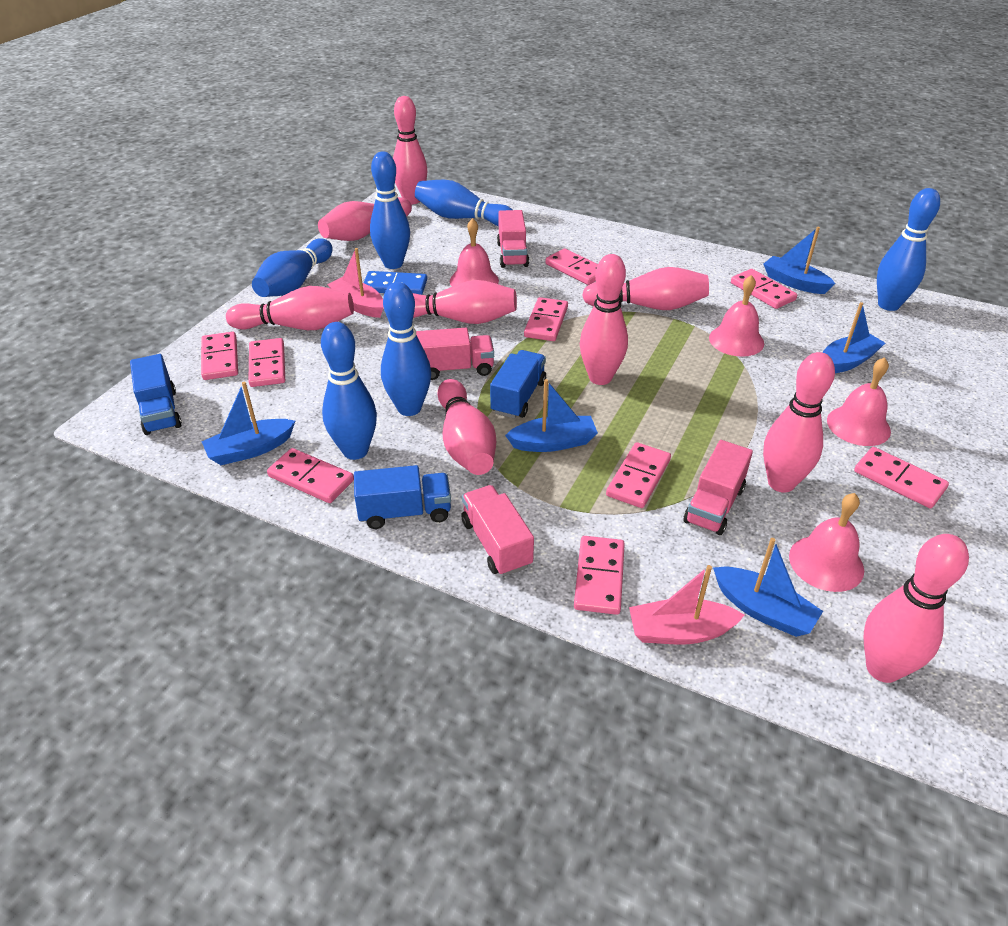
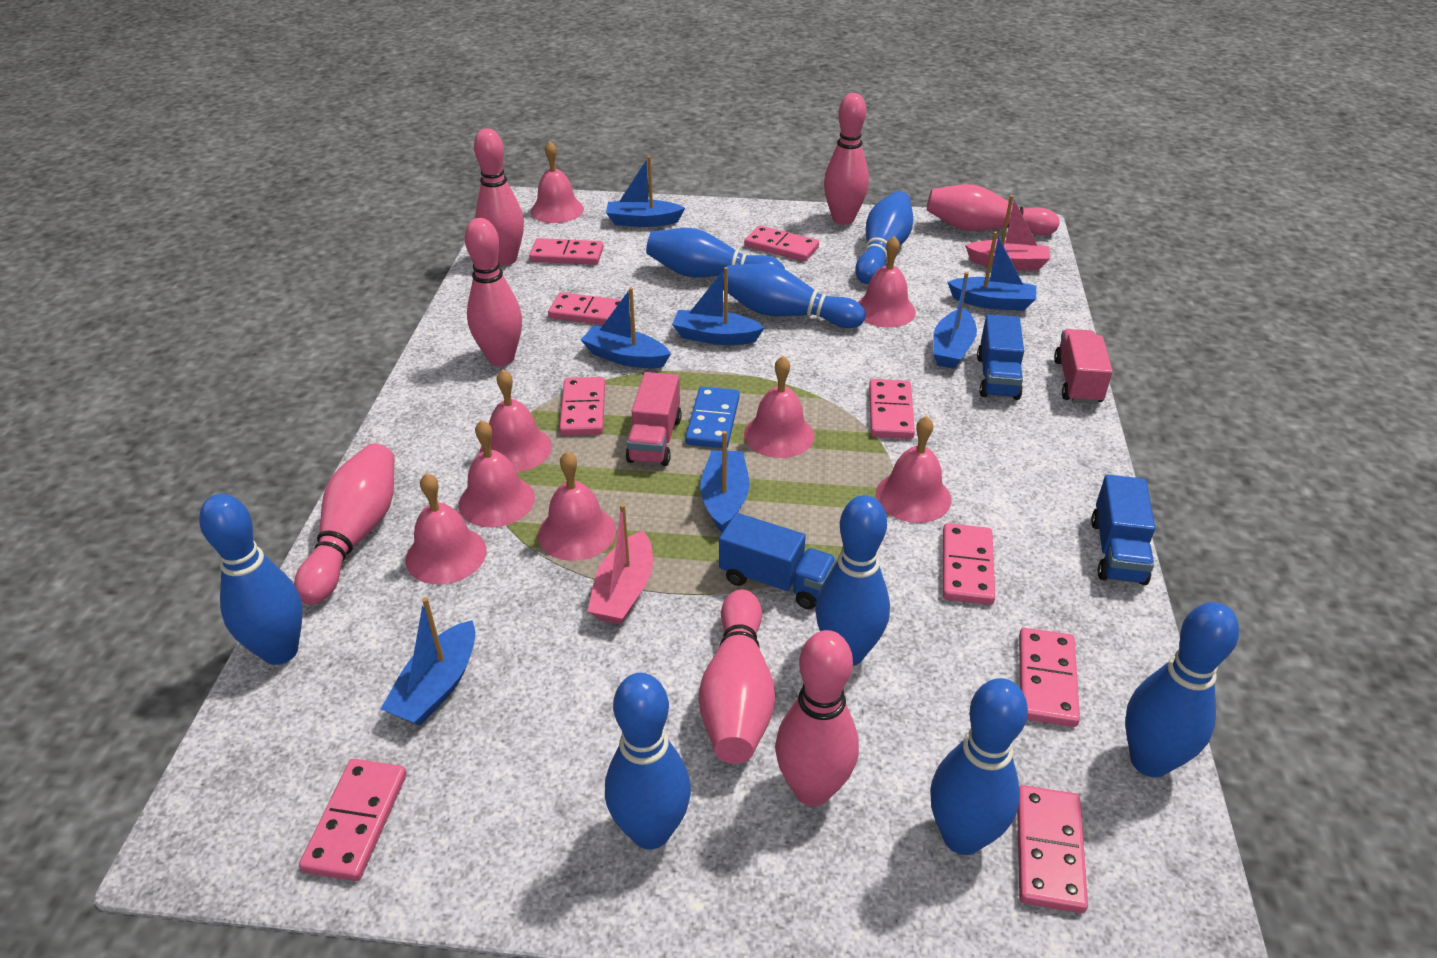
blue boat: [202,382,295,465] [505,379,598,452] [713,538,823,637] [764,227,835,294] [822,302,885,373] = 5 -> [381,597,475,726] [581,288,671,368] [606,156,685,227] [672,267,765,345] [700,431,749,533] [933,272,977,369] [947,232,1036,311] = 7
blue bowling pin: [252,238,333,297] [321,322,377,460] [370,151,410,269] [381,282,431,416] [415,180,512,227] [877,188,940,311] = 6 -> [199,494,303,665] [605,673,691,849] [646,228,785,277] [723,264,865,328] [815,495,890,666] [855,191,913,284] [930,678,1028,855] [1125,602,1239,777] = 8
pink bell: [450,218,499,287] [709,275,764,357] [789,493,864,592] [827,357,891,446] = 4 -> [405,473,486,584] [458,420,535,527] [480,369,552,472] [531,141,584,223] [538,451,616,561] [744,356,815,458] [858,236,916,328] [876,416,951,523] = 8
pink bowling pin: [226,286,354,330] [318,197,412,241] [393,96,427,204] [412,280,517,324] [437,379,496,475] [580,254,628,385] [582,267,709,310] [763,352,835,493] [864,534,969,683] = 9 -> [294,443,395,605] [465,218,522,366] [474,128,524,265] [699,589,775,764] [775,630,859,806] [824,93,869,225] [927,184,1060,235] = 7
pink truck: [416,328,494,380] [462,485,534,576] [497,210,529,268] [683,440,753,535] = 4 -> [626,372,682,466] [1054,329,1113,404] = 2

